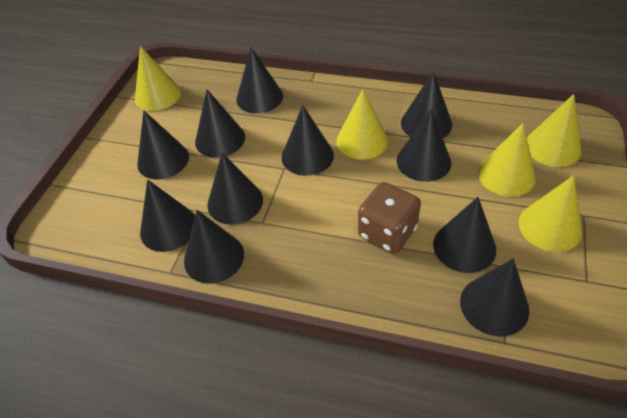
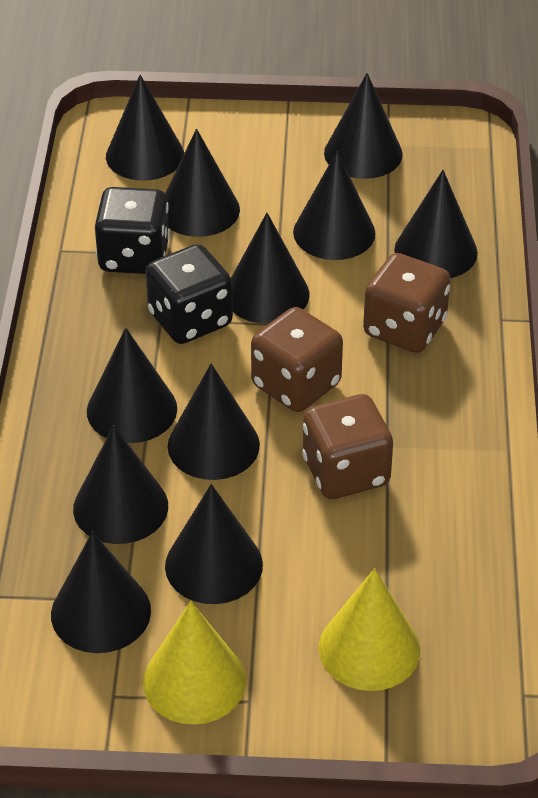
black dice: none = 0 -> [95,187,170,274] [146,244,233,344] = 2
brown dice: [358,182,421,254] = 1 -> [251,307,343,412] [302,394,393,499] [363,253,451,353] = 3
yellow cone: [135,46,181,111] [336,89,388,159] [478,123,536,197] [518,175,582,252] [527,94,582,167] = 5 -> [143,601,246,725] [318,568,420,691] = 2

